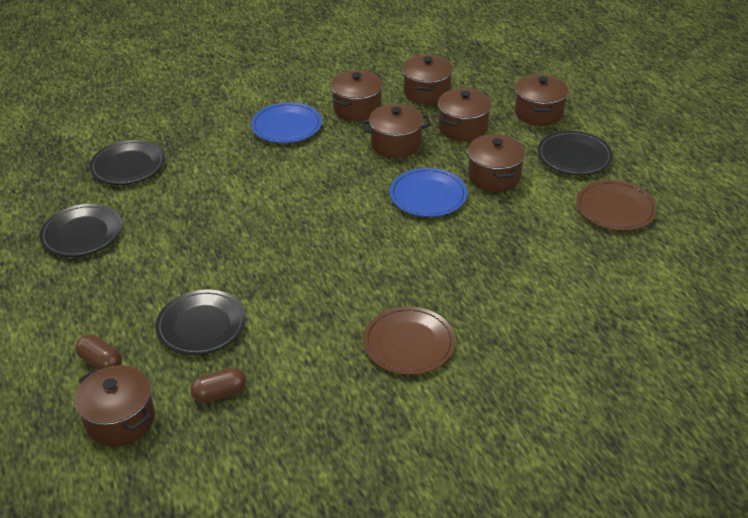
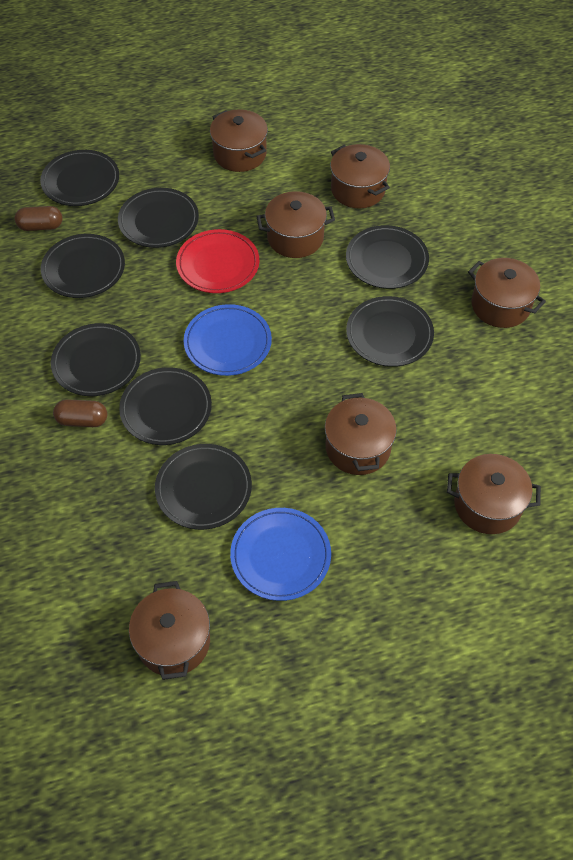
black plate: [39,204,122,257] [89,140,165,185] [155,290,246,355] [538,131,613,175] = 4 -> [40,150,119,206] [41,234,125,298] [51,323,141,396] [118,188,199,248] [119,367,212,445] [155,444,252,530] [346,225,429,289] [346,296,434,367] = 8
brown plate: [363,306,455,375] [576,180,657,231] = 2 -> none = 0
red plate: none = 0 -> [176,229,259,293] = 1

